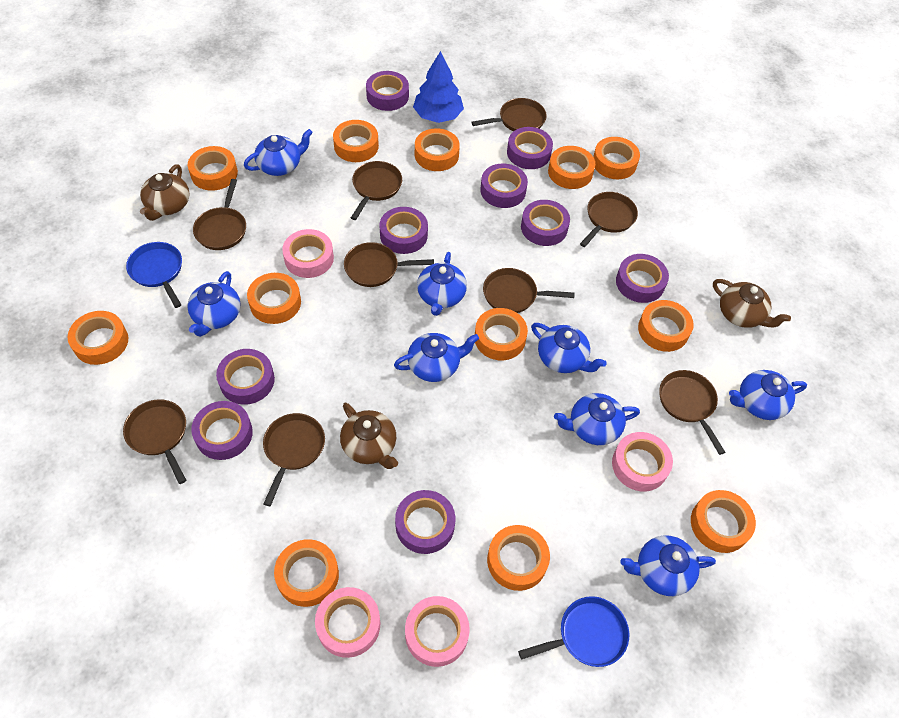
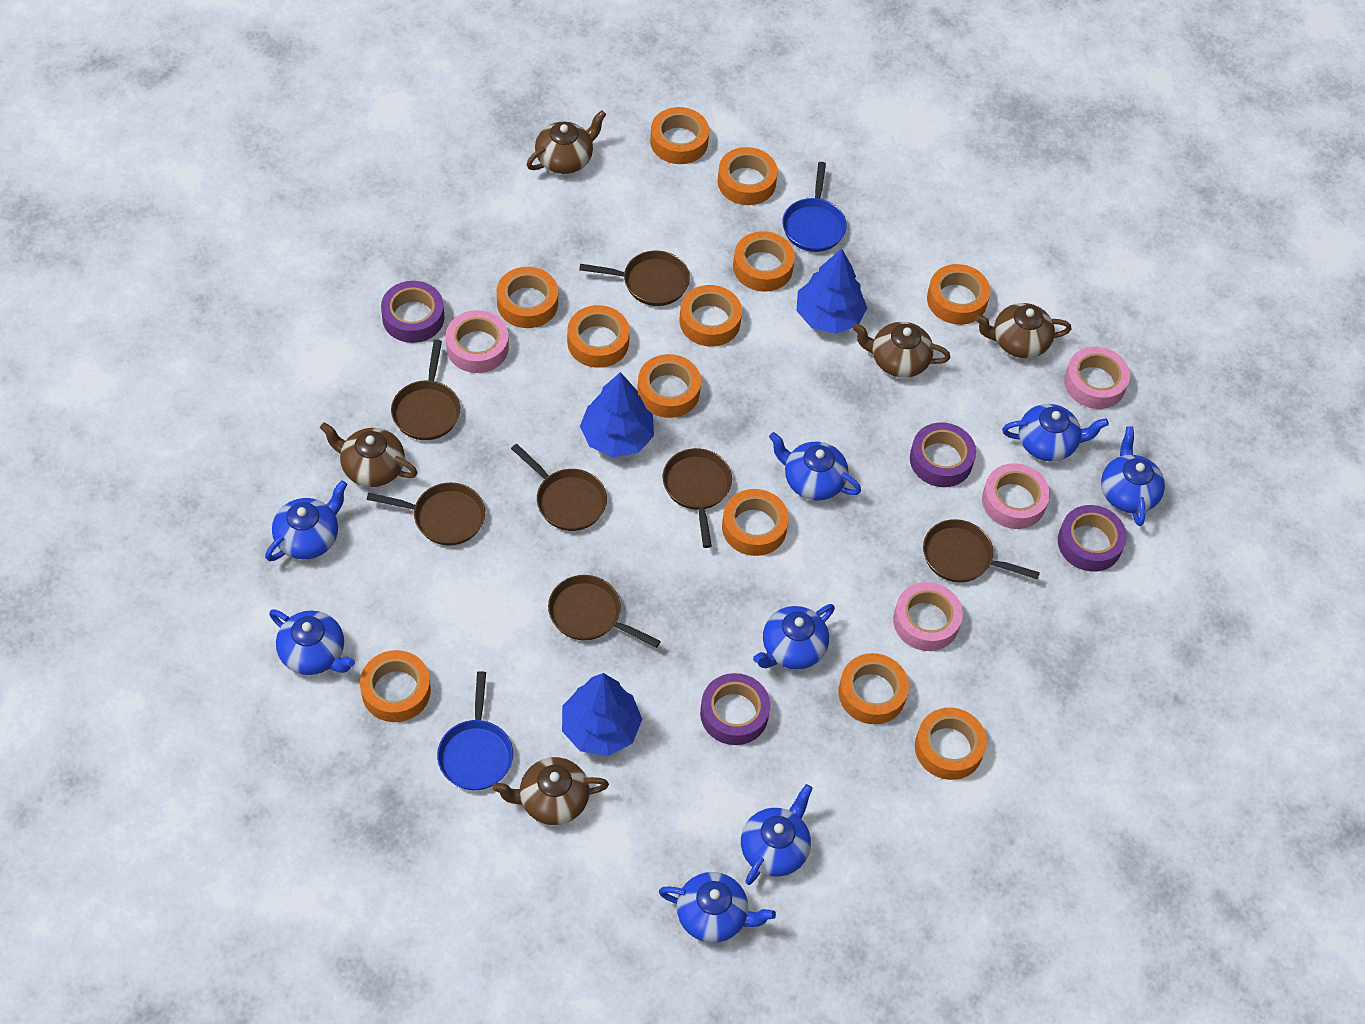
blue tree: [413,51,464,123] = 1 -> [562,673,642,756] [580,372,654,457] [796,249,867,334] = 3
brown pan: [123,399,186,484] [193,179,246,250] [263,413,325,506] [344,242,434,287] [351,161,402,220] [472,98,547,131] [483,268,575,313] [580,192,638,247] [659,370,725,455] = 9 -> [366,482,485,546] [391,340,460,440] [511,444,607,531] [548,575,661,648] [579,251,690,306] [663,448,732,548] [923,519,1040,583] = 7
brown teapot: [140,164,190,221] [340,403,398,469] [713,279,791,328] = 3 -> [320,422,417,487] [493,757,609,825] [527,110,607,174] [853,322,950,378] [975,303,1072,358] = 5
purple tape: [191,401,253,460] [216,349,275,405] [366,71,409,111] [380,207,428,254] [395,490,455,554] [480,163,528,208] [507,127,553,169] [521,200,570,246] [616,254,669,303] = 9 -> [381,281,444,343] [700,673,770,745] [910,423,976,487] [1058,505,1127,572] = 4

